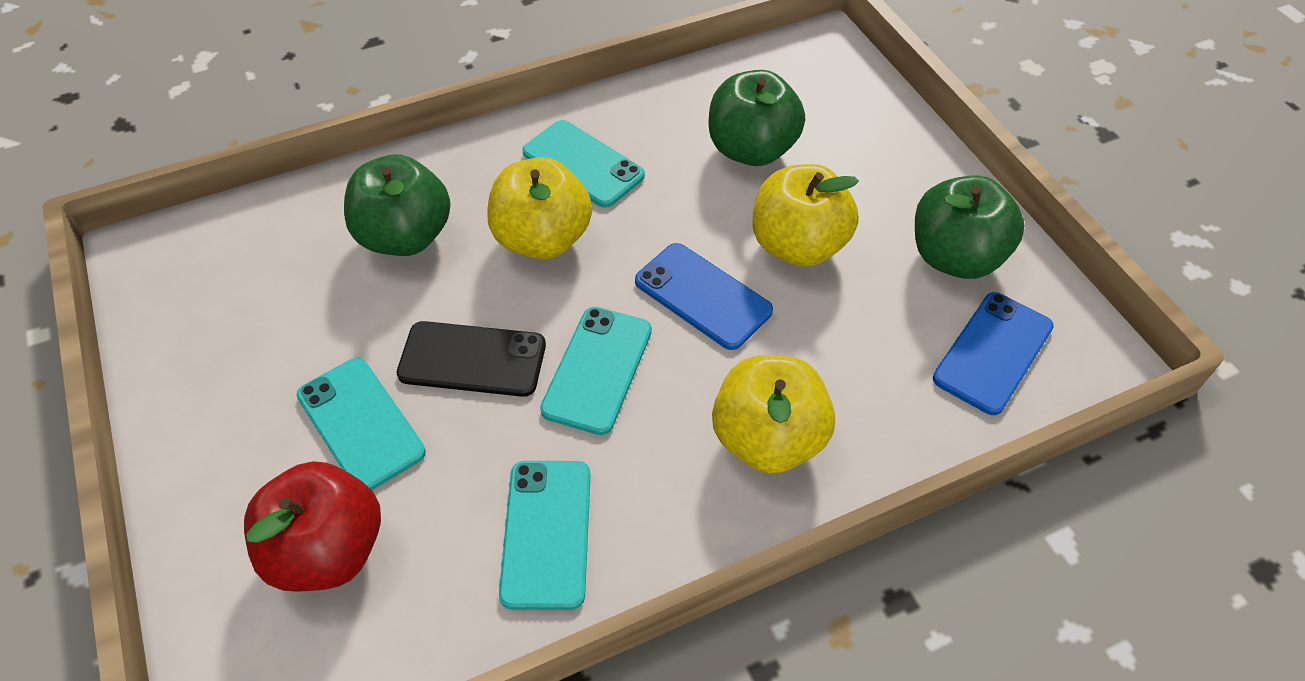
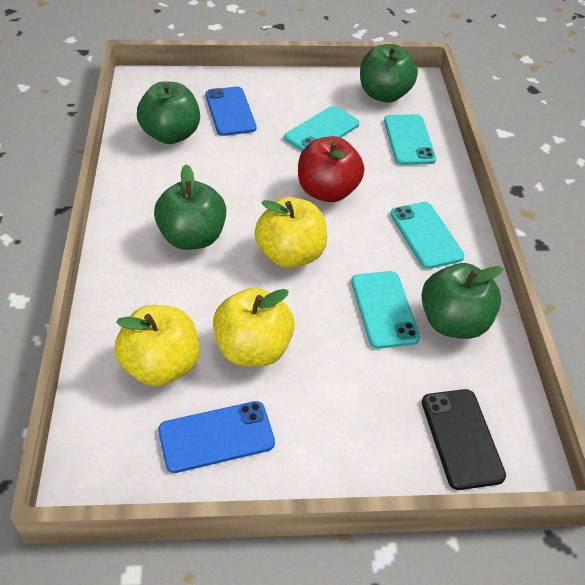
green apple: [344,154,451,256] [709,70,805,166] [915,175,1024,279] = 3 -> [137,81,200,144] [154,164,226,250] [360,44,418,102] [421,263,503,339] = 4

